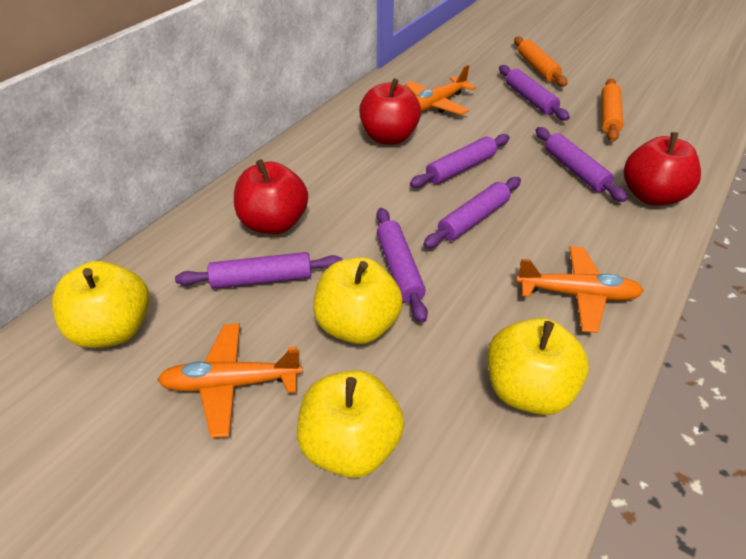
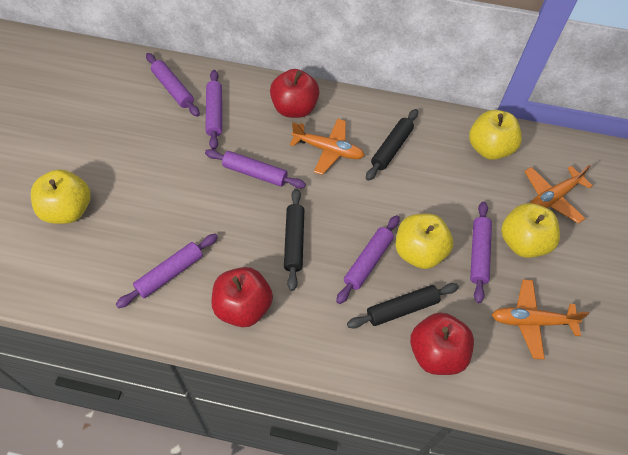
black rolling pin: none = 0 -> [284,188,304,291] [347,283,459,329] [366,109,418,181] = 3
orange rolling pin: [514,36,567,87] [601,78,623,142] = 2 -> none = 0

